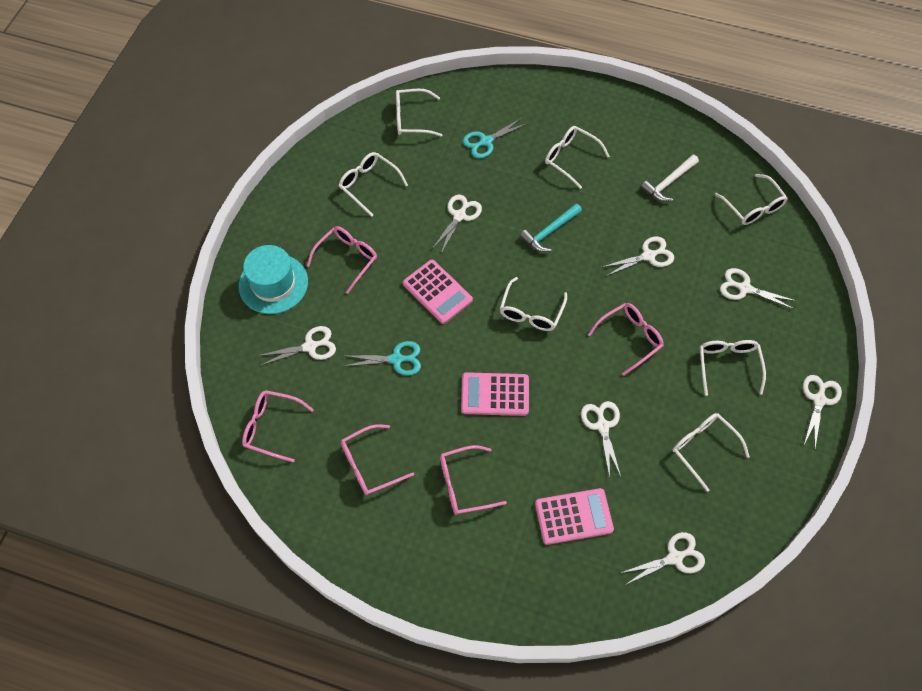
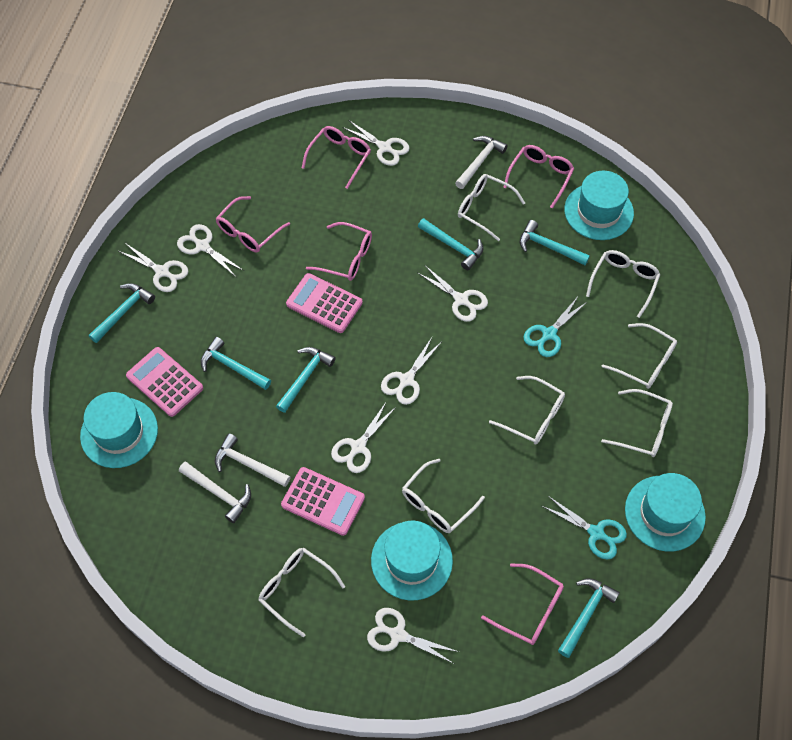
turquoise hammer: [520,203,582,252] = 1 -> [88,283,155,343] [201,337,271,390] [276,347,336,413] [418,218,483,270] [520,220,590,265] [558,578,620,658] = 6
turquoise hat: [239,245,308,314] = 1 -> [80,392,158,468] [371,521,453,601] [564,171,634,240] [625,473,706,552] = 4
white hammer: [641,155,699,202] = 1 -> [179,462,251,523] [215,433,290,487] [455,136,508,189] = 3

